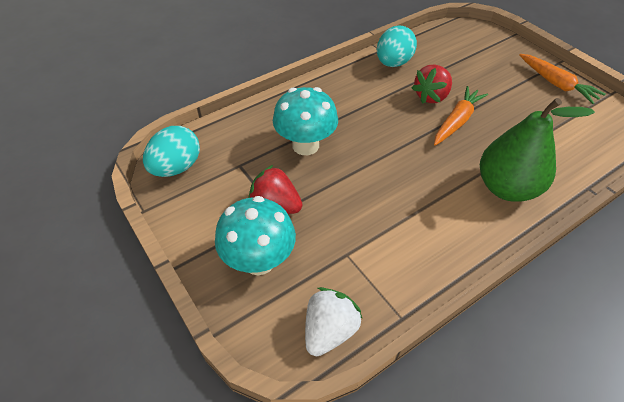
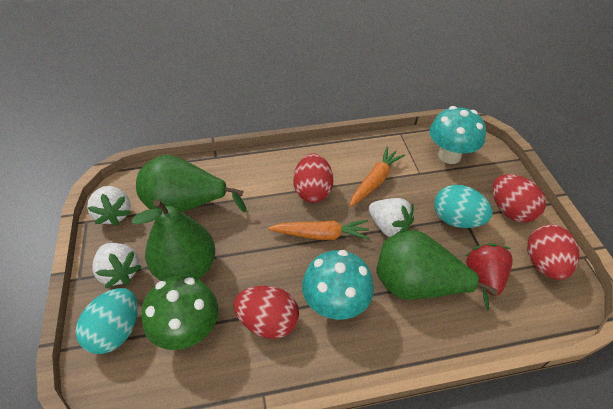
green mushroom: none = 0 -> [141,275,218,350] = 1
green pear: [480,98,595,202] = 1 -> [132,199,215,281] [136,155,247,212] [376,230,498,311] = 3
red egg: none = 0 -> [233,286,299,339] [293,153,333,203] [493,174,546,223] [527,225,580,280] = 4
red strawberry: [248,165,303,214] [412,65,452,104] = 2 -> [466,243,513,296] = 1
white strawberry: [305,287,363,356] = 1 -> [87,186,131,226] [92,243,142,288] [369,198,414,237] = 3

